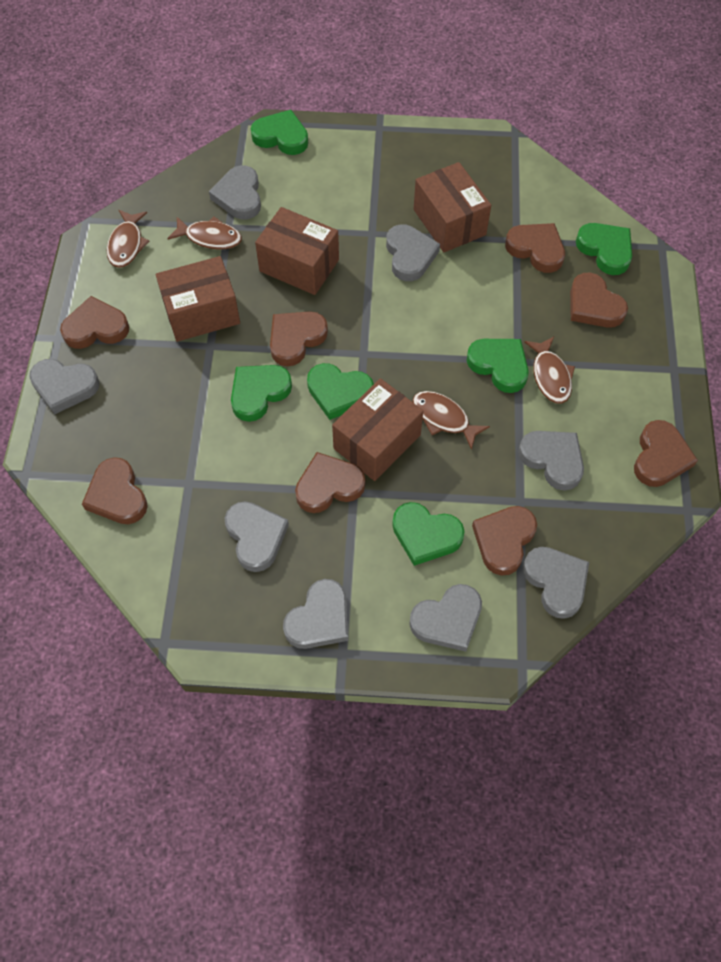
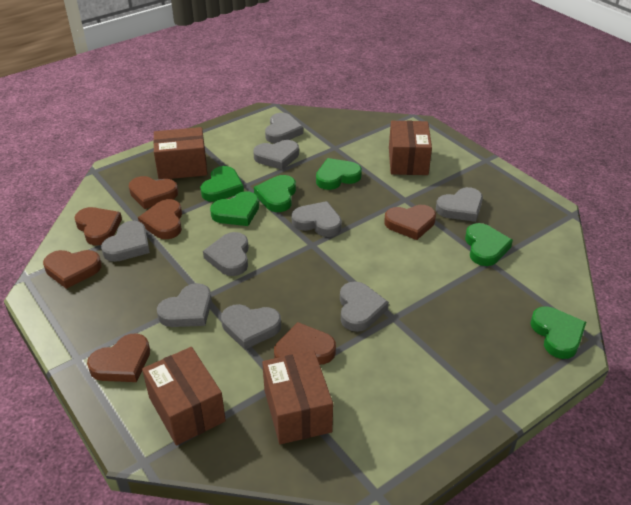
brown fish: [107,210,150,268] [167,216,242,250] [412,391,490,450] [524,336,575,404] = 4 -> none = 0
brown heart: [60,296,129,349] [82,457,148,524] [270,311,328,366] [295,452,365,513] [472,506,537,576] [505,223,565,273] [570,273,628,328] [634,420,698,487] = 8 -> [43,250,101,289] [74,207,122,245] [87,334,150,382] [129,176,178,209] [138,199,182,239] [274,322,336,365] [384,205,436,240] = 7
grey heart: [29,359,100,414] [209,165,261,220] [224,501,289,572] [283,579,348,649] [386,224,440,281] [409,584,482,652] [518,431,584,491] [523,547,589,619] = 8 -> [101,221,150,262] [157,283,212,327] [203,232,249,276] [221,304,281,350] [253,140,299,170] [265,113,303,144] [291,201,342,237] [340,282,389,332] [436,187,483,222] = 9

